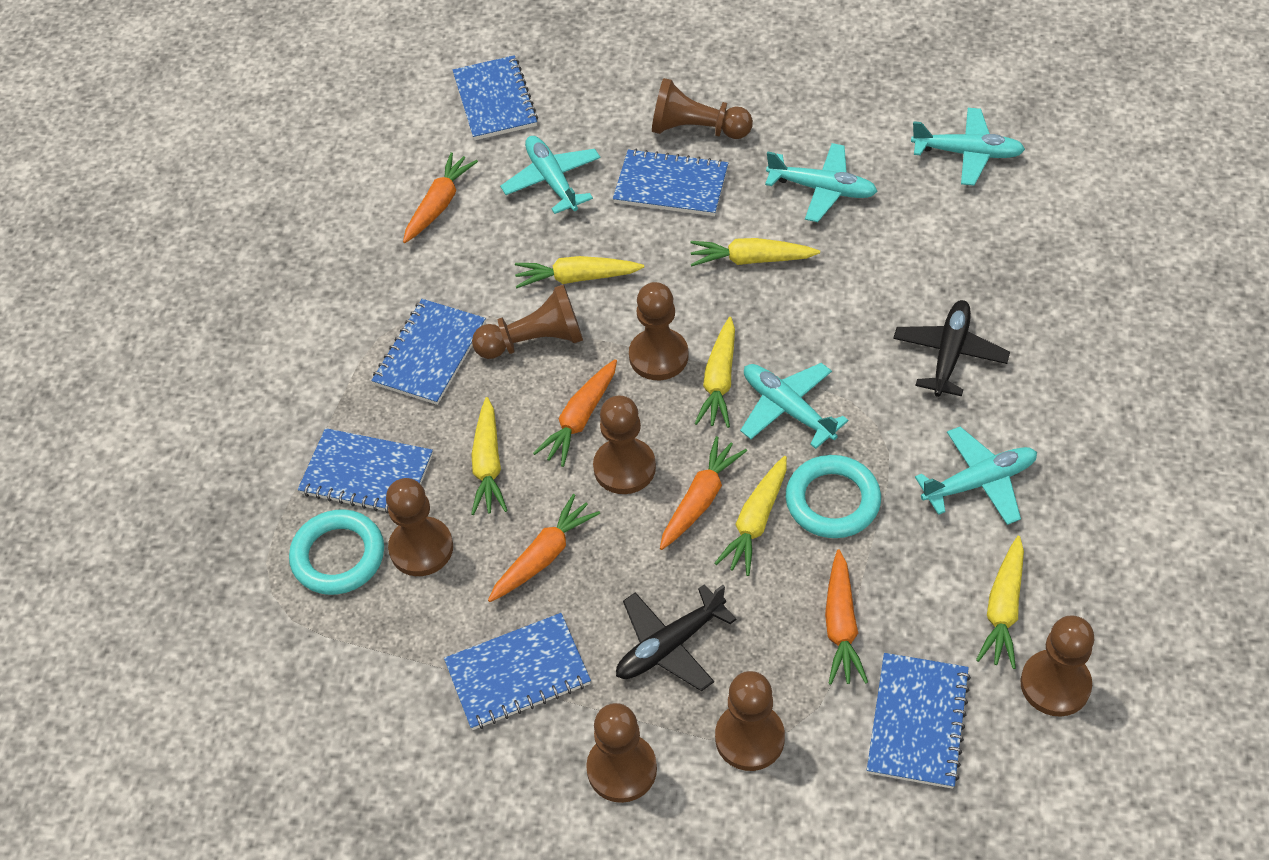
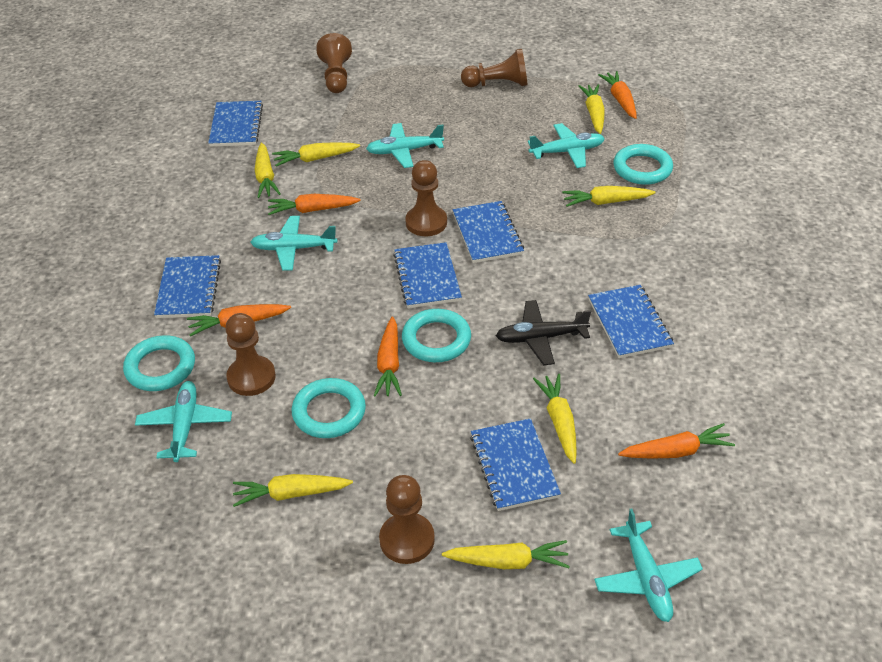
black plane: [616,584,736,691] [893,300,1010,397] = 2 -> [496,300,591,365] = 1
brown pawn: [386,478,453,576] [472,284,583,359] [586,703,657,803] [593,396,656,494] [629,282,689,380] [652,78,753,139] [715,671,785,771] [1021,615,1094,716] = 8 -> [225,313,276,396] [316,33,352,93] [379,475,435,564] [405,160,447,236] [461,49,527,87] = 5
turquoise ring: [289,509,384,595] [786,455,881,538] = 2 -> [123,335,195,391] [292,378,366,438] [402,309,471,362] [613,144,673,185] = 4
yellow carrot: [471,397,508,515] [515,256,644,288] [690,238,820,266] [695,317,735,428] [714,456,787,576] [976,536,1024,669] = 6 -> [233,474,353,507] [255,142,281,198] [272,142,360,167] [442,540,570,569] [533,374,577,464] [562,186,656,207] [579,84,605,134] = 7

